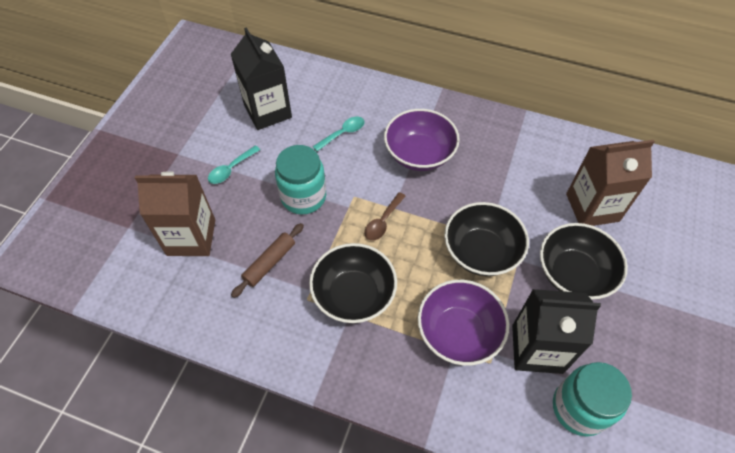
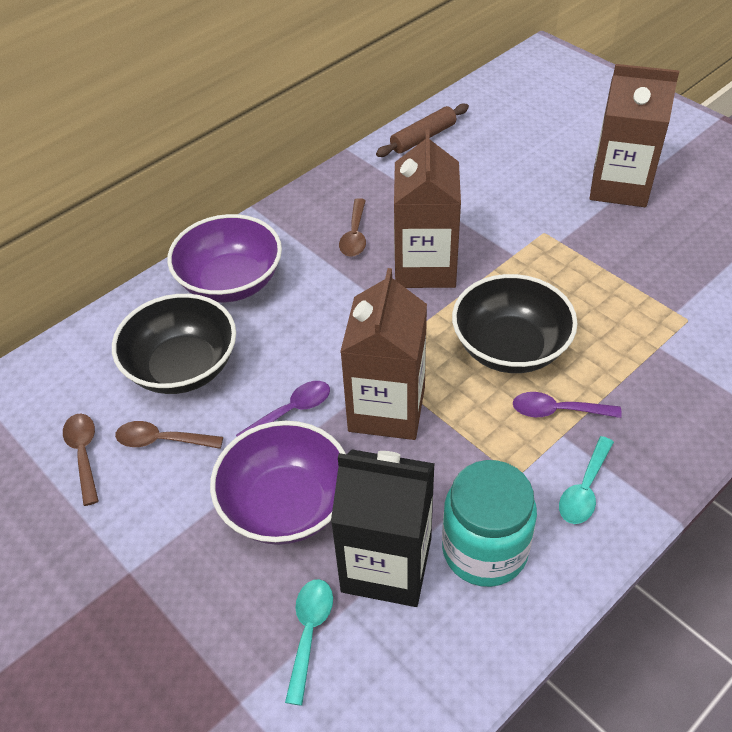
black bowl: [309,243,397,323] [444,202,529,276] [540,223,628,300] = 3 -> [112,294,236,394] [452,274,578,373] = 2
black carton: [231,27,292,130] [512,289,601,374] = 2 -> [331,449,435,607] = 1
brown carton: [135,171,215,256] [566,140,655,226] = 2 -> [340,268,427,440] [394,129,461,288] [589,64,679,207] = 3
brown spoon: [364,192,406,241] = 1 -> [63,414,99,506] [115,421,223,449] [339,198,366,257] = 3
purple spoon: none = 0 -> [236,381,330,436] [513,392,622,418] = 2
turquoise jar: [275,145,326,214] [553,362,632,436] = 2 -> [442,460,537,587] = 1

